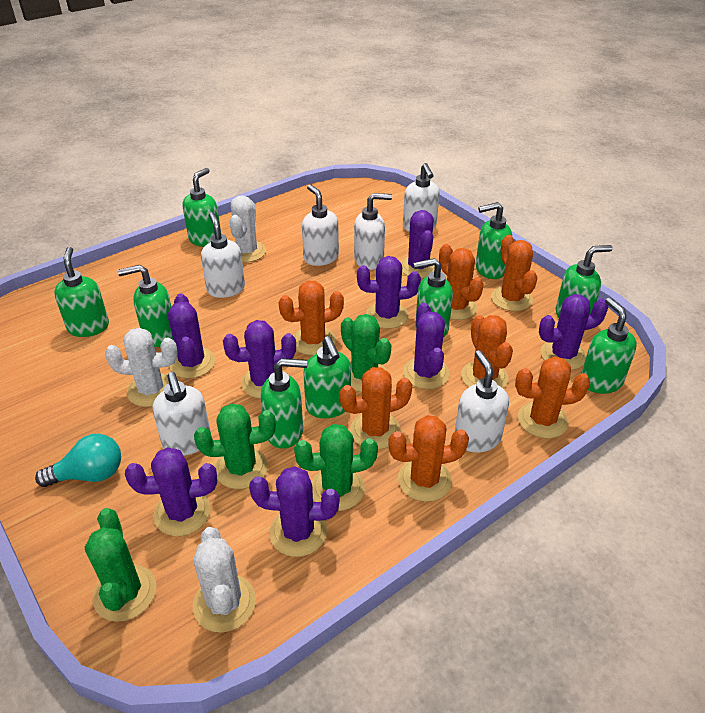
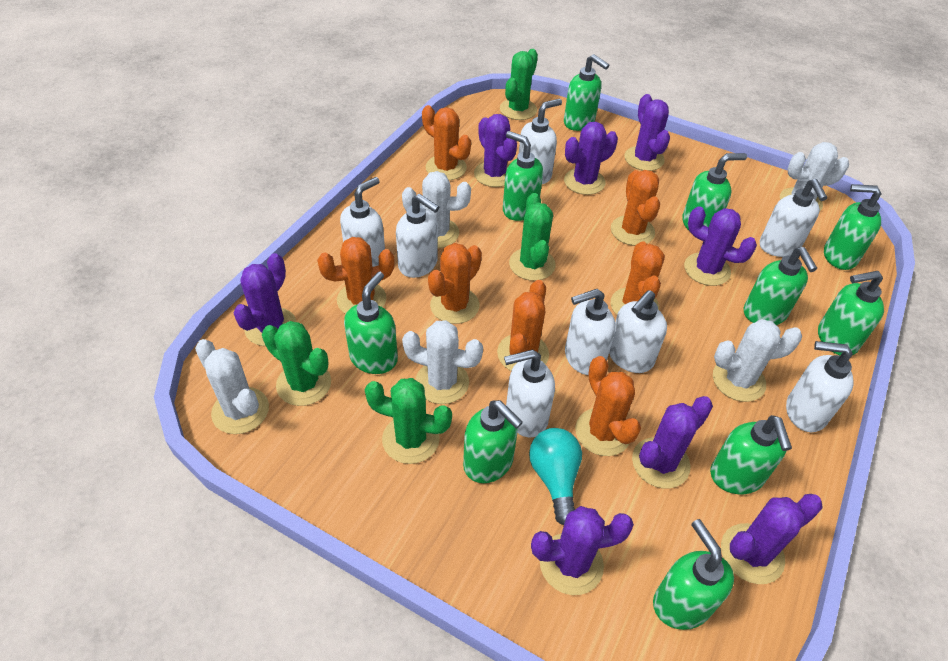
green soap dispenser: [54,247,109,337] [118,265,173,347] [182,168,221,247] [260,358,307,449] [303,336,351,418] [413,258,453,338] [475,202,512,279] [556,245,613,318] [581,297,637,394] = 9 -> [344,272,398,374] [463,400,523,483] [503,131,543,221] [564,54,609,131] [653,519,734,630] [682,153,747,230] [710,415,792,494] [744,247,817,325] [818,271,884,355] [824,184,882,270] = 10
white cactus: [105,328,178,407] [193,527,256,633] [230,195,266,262] = 3 -> [195,339,269,434] [402,171,471,248] [402,320,483,404] [713,319,802,402] [780,142,849,212] = 5
white soap dispenser: [153,372,211,456] [201,212,245,298] [302,184,339,266] [354,193,392,270] [403,163,439,232] [455,350,509,452] = 6 -> [340,177,385,267] [396,194,439,278] [504,349,555,437] [519,99,562,184] [565,289,616,375] [609,290,667,373] [760,179,827,257] [786,341,853,432] = 8

